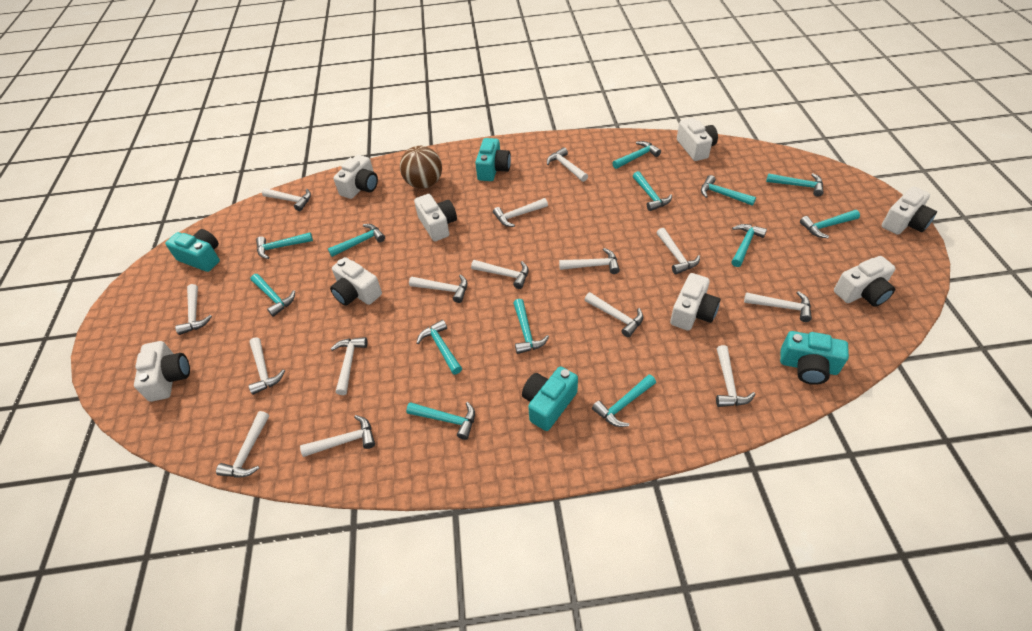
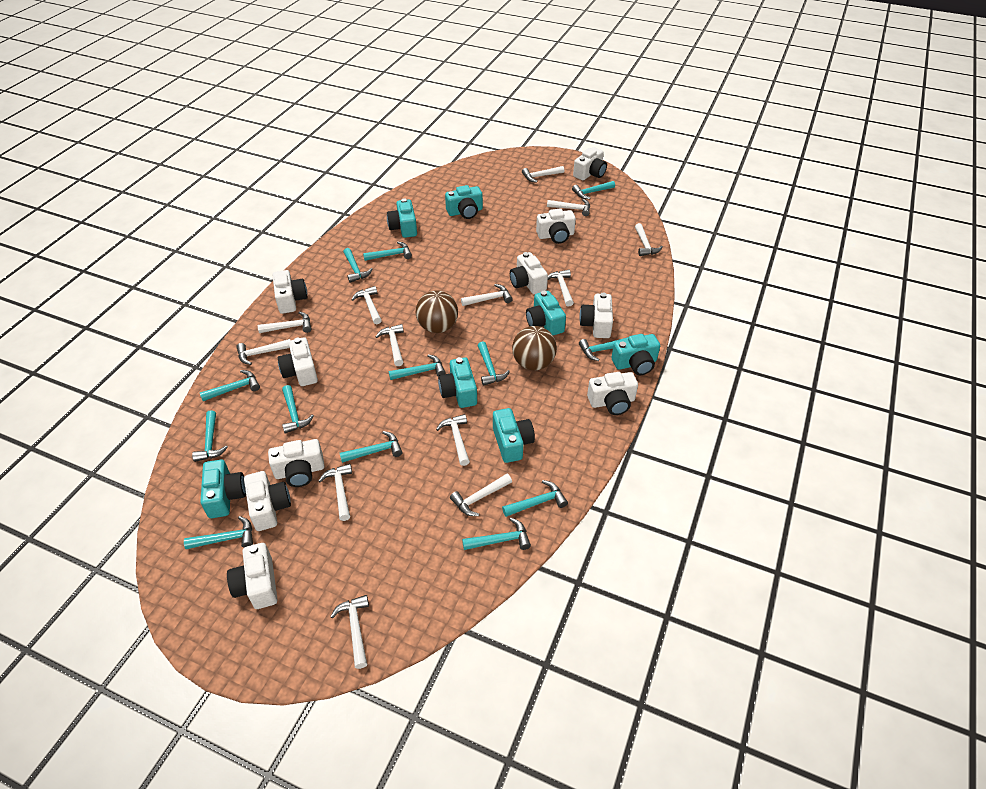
brown ball: [400,146,442,189] = 1 -> [416,290,458,333] [512,326,557,370] = 2
turquoise camera: [165,229,220,272] [475,138,511,181] [522,366,578,431] [780,331,849,385] = 4 -> [200,460,246,518] [387,198,417,238] [438,357,477,408] [445,185,483,219] [493,408,535,463] [526,291,566,335] [611,334,660,375] = 7
white camera: [134,341,190,402] [330,257,382,306] [333,155,378,199] [414,194,457,241] [670,273,720,331] [677,118,718,161] [834,256,896,307] [882,186,937,235] = 8 -> [227,543,277,609] [244,471,291,531] [268,439,325,487] [273,270,308,314] [278,337,318,386] [510,252,548,294] [536,209,576,244] [573,147,607,180] [579,293,613,338] [587,372,638,415] = 10
white hammer: [175,284,212,335] [216,411,269,477] [249,338,285,395] [262,188,311,211] [300,415,375,457] [331,337,368,395] [409,274,467,303] [471,260,529,289] [493,198,548,227] [547,147,588,182] [559,248,620,274] [585,292,643,337] [657,228,700,274] [716,345,755,407] [744,291,812,322] = 15 -> [236,339,291,365] [258,311,312,333] [319,464,352,521] [330,595,369,669] [351,286,382,324] [376,324,404,366] [436,414,470,466] [450,474,512,516] [461,284,513,306] [522,166,564,183] [547,199,590,216] [548,270,574,306] [635,223,663,256] = 13

